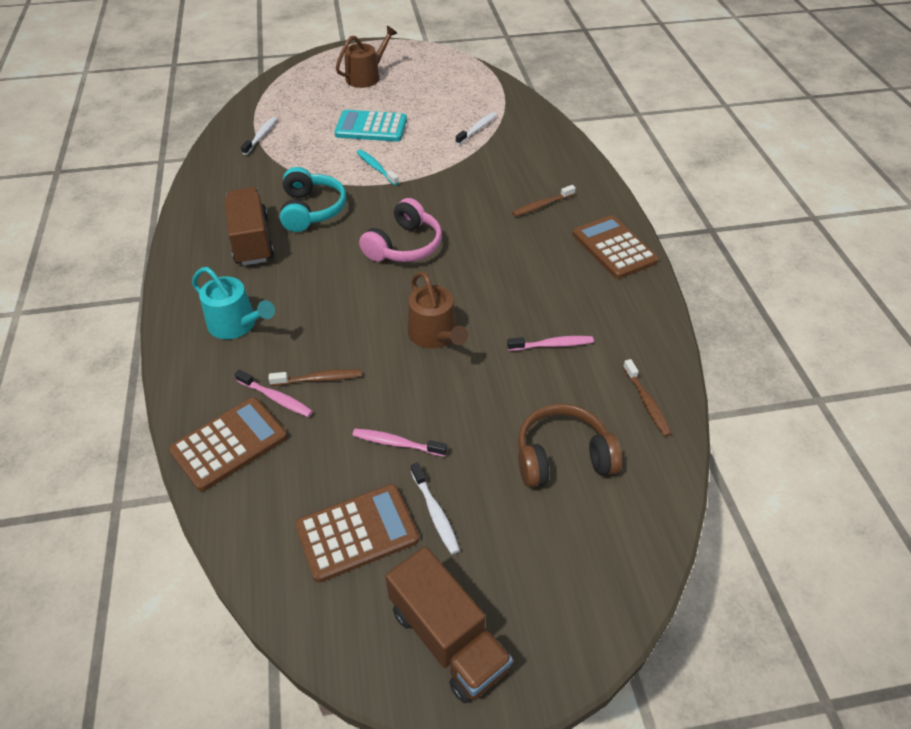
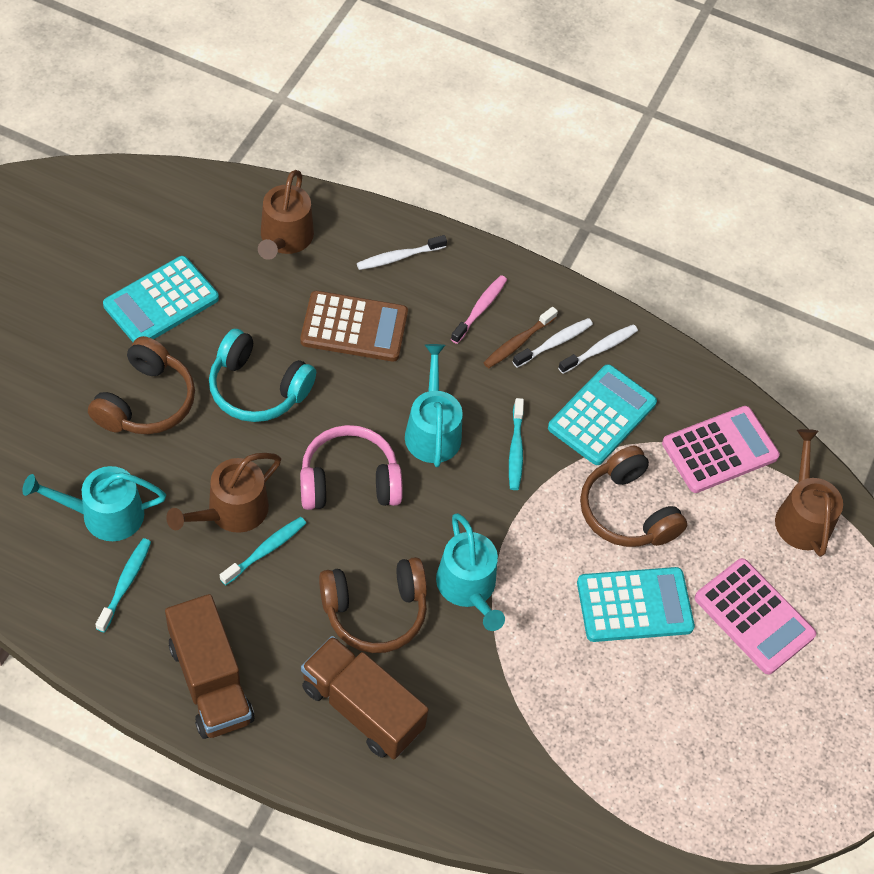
brown calculator: [169,397,287,492] [295,484,419,583] [572,215,659,279] = 3 -> [300,291,408,361] = 1
brown headphones: [518,404,622,487] = 1 -> [88,336,195,434] [319,557,427,653] [580,446,687,547] = 3
brown toothbrush: [269,369,361,386] [512,185,576,217] [623,359,672,437] = 3 -> [483,307,558,368] = 1
brown watering can: [336,26,397,88] [408,271,468,349] = 2 -> [166,453,281,533] [258,170,314,260] [775,429,843,557] = 3
pink calculator: none = 0 -> [662,406,780,493] [695,558,816,675] = 2
pink toothbrush: [234,370,313,417] [352,429,447,457] [507,336,594,351] = 3 -> [451,275,507,344] = 1
turquoise calculator: [334,110,407,142] = 1 -> [103,256,219,342] [548,364,657,465] [577,567,695,642] = 3
turquoise toothbrush: [357,150,399,185] = 1 -> [95,538,151,633] [220,517,306,586] [509,398,524,490] = 3
turquoise watering can: [192,267,275,339] = 1 -> [22,466,166,541] [405,344,463,467] [436,513,505,631] = 3

